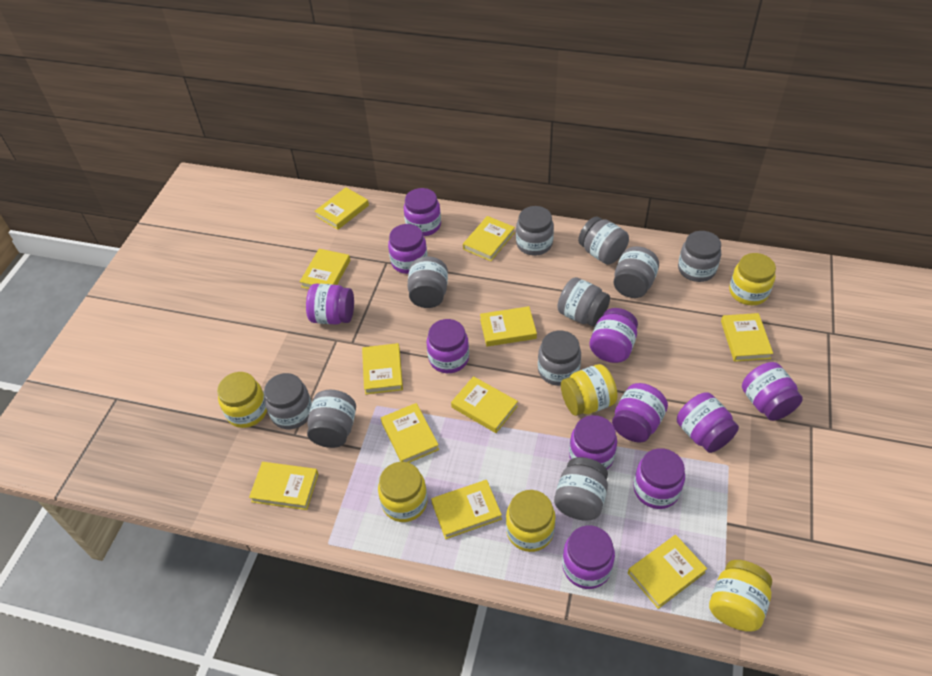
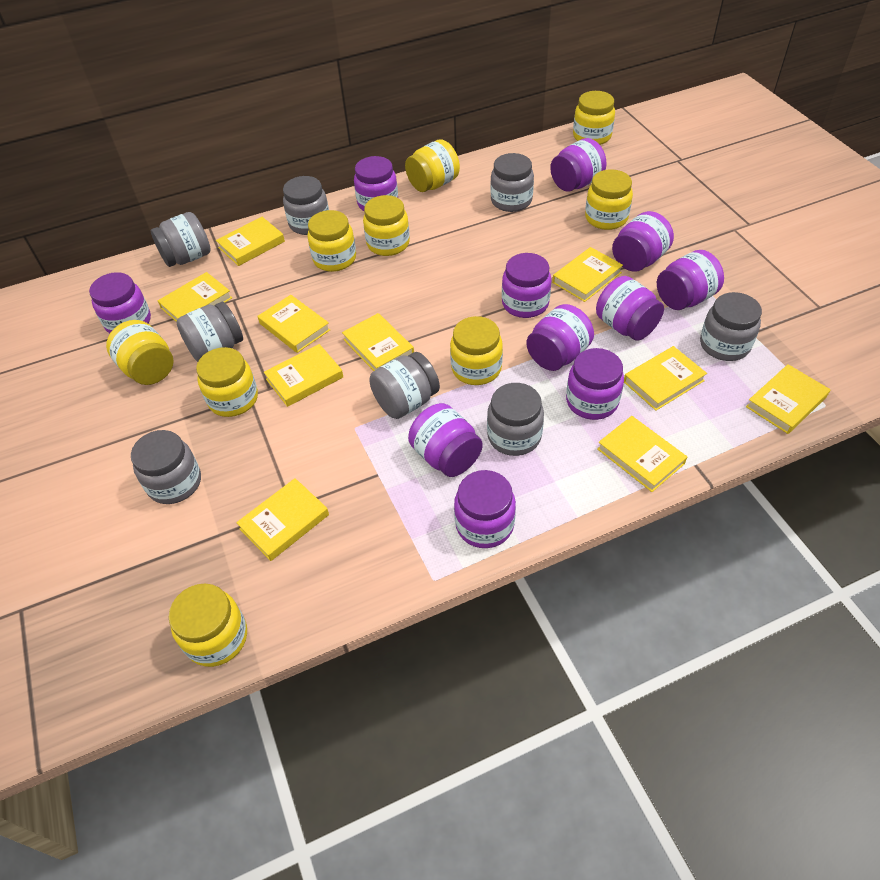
grey jar: [264,373,312,429] [307,390,356,448] [408,256,448,308] [516,206,554,255] [538,330,581,386] [554,457,608,521] [557,277,610,327] [578,217,629,265] [613,246,659,298] [678,231,721,282] = 10 -> [131,430,201,504] [151,212,211,267] [176,302,243,362] [283,176,329,235] [369,352,440,419] [487,383,544,456] [490,153,534,212] [700,292,762,361] = 8
yellow book: [249,462,318,510] [300,249,350,289] [315,187,369,230] [362,343,403,394] [381,403,439,463] [431,480,502,539] [451,376,518,433] [463,216,515,261] [480,306,537,347] [628,535,707,609] [721,313,773,362] = 11 -> [158,272,232,322] [216,217,285,266] [236,478,329,561] [258,295,330,353] [264,344,343,407] [342,313,414,371] [552,247,623,302] [597,416,687,492] [624,346,707,411] [746,364,830,434] = 10
yellow jar: [217,372,267,428] [378,462,428,522] [506,490,556,552] [561,364,618,416] [709,560,772,632] [729,253,776,305] = 6 -> [106,320,174,385] [169,583,247,667] [196,347,258,417] [307,210,356,272] [363,195,410,256] [405,139,460,192] [450,316,503,385] [573,91,615,145] [585,169,633,230] = 9

